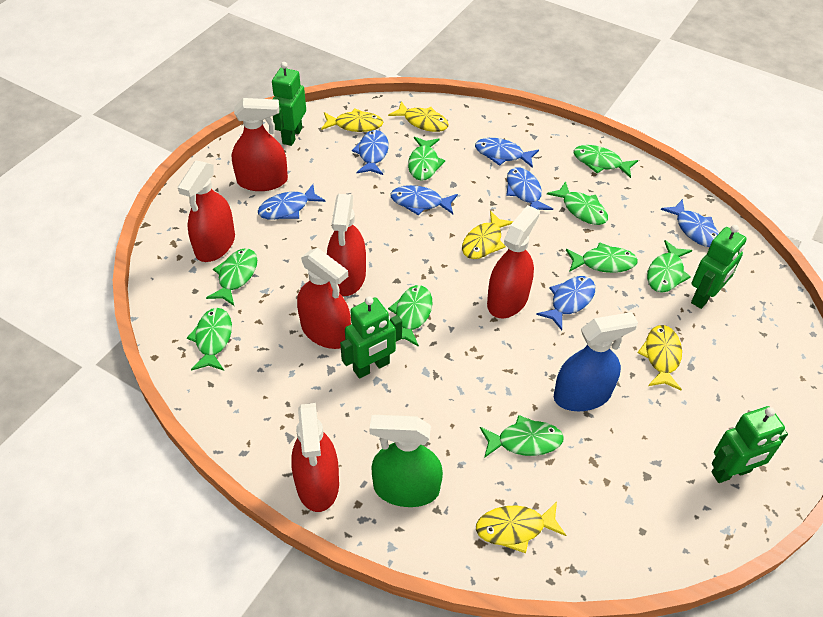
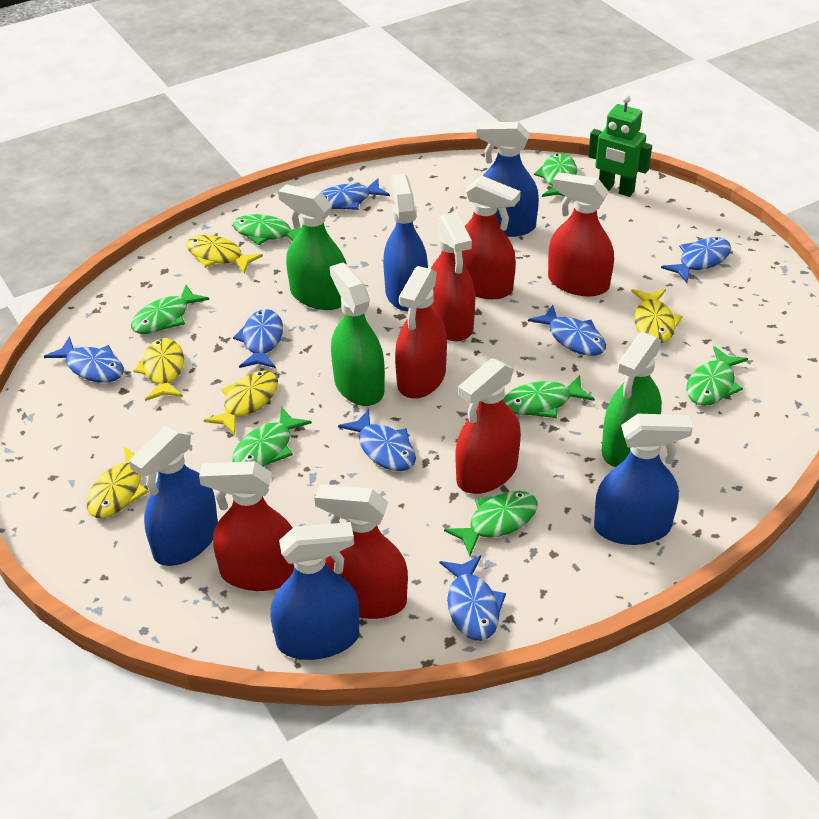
blue spray bottle: [554,312,638,411] = 1 -> [129,426,218,566] [270,522,359,660] [383,174,428,311] [477,122,539,237] [594,414,693,545] = 5
green fish: [187,308,232,371] [206,248,257,306] [388,285,433,347] [408,137,445,181] [480,415,564,458] [547,181,608,225] [566,242,638,273] [573,145,638,178] [647,240,692,293] = 9 -> [131,285,209,334] [232,407,312,467] [233,214,302,245] [444,491,538,556] [503,375,595,418] [534,153,577,197] [686,346,748,406] = 7
green robot: [272,62,306,146] [340,296,402,379] [691,225,747,309] [711,406,788,483] = 4 -> [588,95,652,197] = 1
green spray bottle: [369,415,443,507] = 1 -> [278,184,347,310] [330,262,385,406] [602,332,662,467] = 3
red spray bottle: [178,161,235,262] [232,98,288,191] [291,403,339,512] [297,248,351,349] [327,194,366,296] [487,205,540,318] = 6 -> [199,461,294,591] [315,485,408,619] [395,266,447,399] [431,212,475,341] [455,358,521,494] [462,176,521,299] [548,172,614,296] = 7

